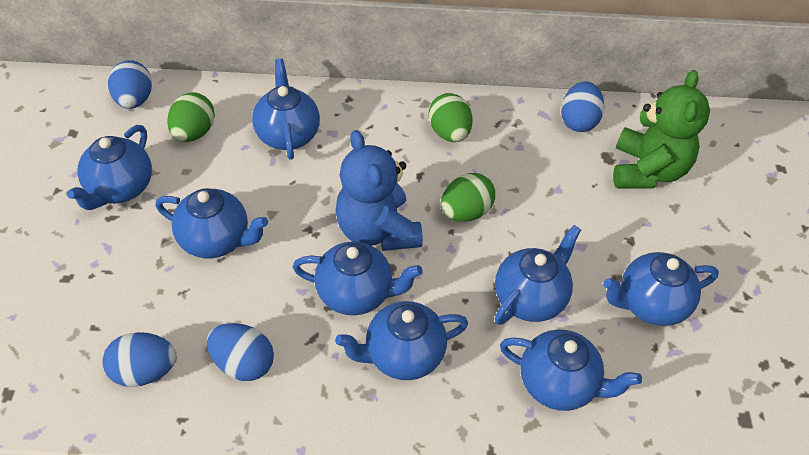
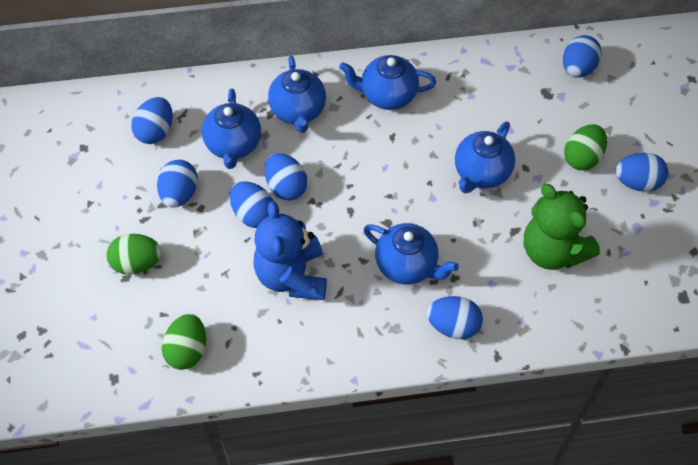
blue egg: [102,332,176,387] [108,60,152,109] [207,323,274,381] [561,81,604,132] = 4 -> [131,97,173,144] [157,160,198,208] [230,181,274,228] [265,153,307,200] [427,296,483,339] [563,35,602,78] [615,153,668,192] = 7
blue teapot: [67,125,152,210] [155,188,268,258] [252,59,320,160] [293,241,423,315] [335,301,468,380] [495,225,581,325] [500,330,642,411] [603,252,719,326] = 8 -> [202,88,261,169] [268,56,326,133] [339,55,436,110] [364,223,459,284] [455,121,515,193] = 5

